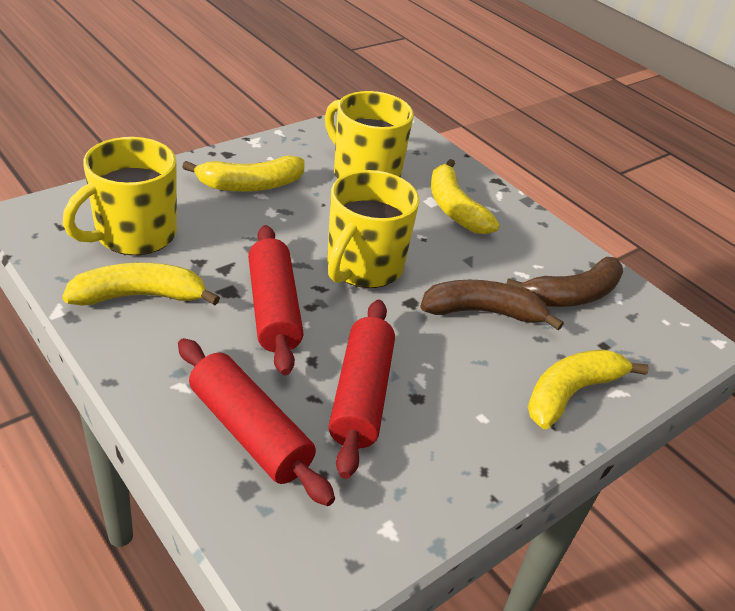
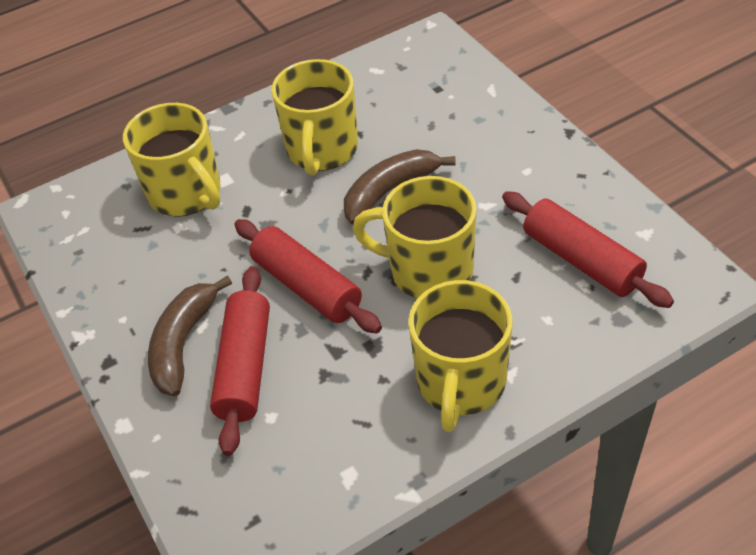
yellow banana: [62,263,220,306] [182,156,305,192] [431,159,500,234] [528,349,649,429] = 4 -> none = 0
yellow mug: [63,137,177,255] [325,91,414,179] [327,170,420,288] = 3 -> [123,103,221,217] [271,59,358,175] [353,176,477,298] [408,280,512,432] = 4

